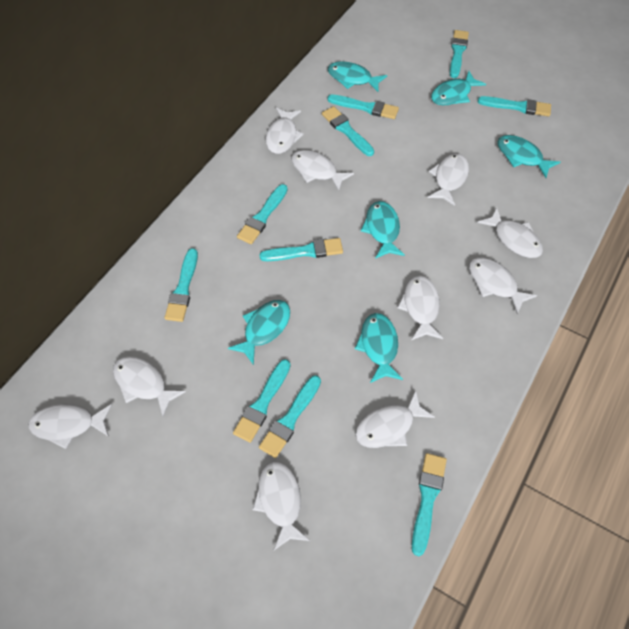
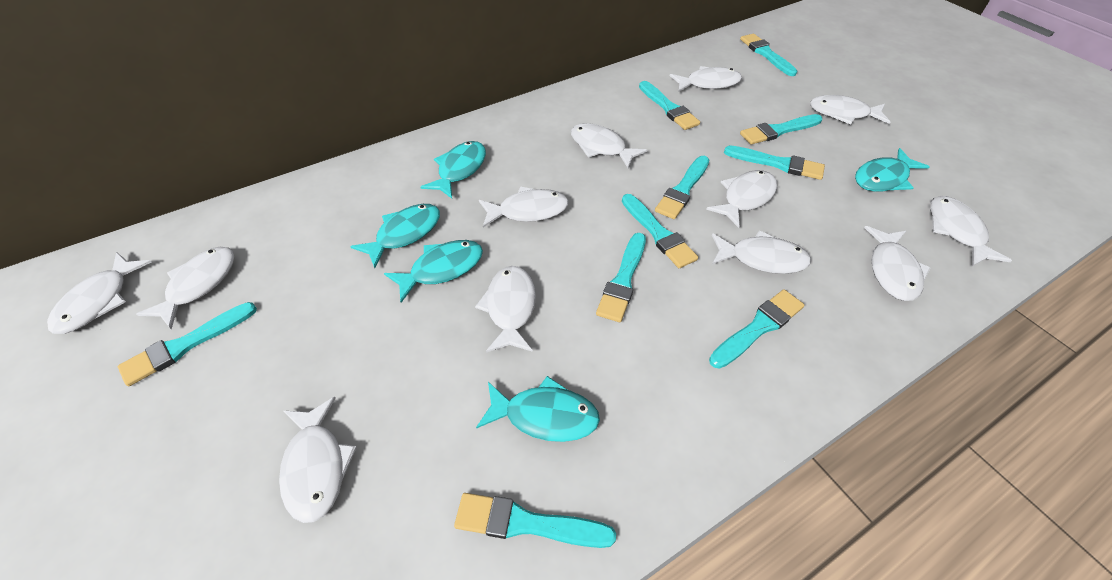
turquoise fish: [228,300,290,365] [328,61,387,92] [355,313,403,383] [361,201,405,259] [431,71,486,105] [497,135,561,178] = 6 -> [350,204,440,268] [384,240,483,303] [421,141,486,199] [476,376,600,442] [855,148,930,192] = 5
white fish: [28,404,112,449] [113,356,186,416] [252,461,310,551] [265,107,304,154] [291,150,354,191] [355,390,435,448] [397,275,443,340] [428,153,469,206] [469,257,537,314] [477,207,543,258] = 10 -> [47,252,152,334] [136,247,234,330] [279,397,357,523] [475,266,536,352] [479,187,569,228] [571,123,647,168] [670,66,742,92] [706,170,777,228] [712,230,811,274] [810,95,890,125] [864,226,931,301] [930,196,1012,266] = 12

